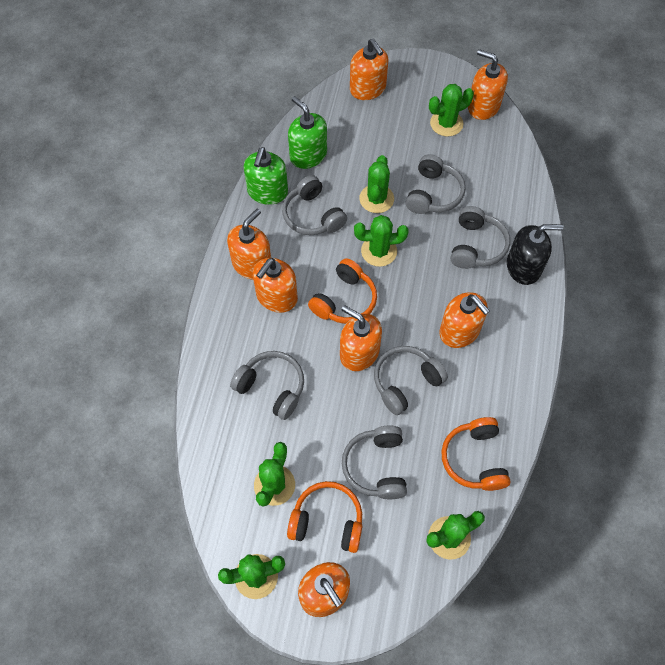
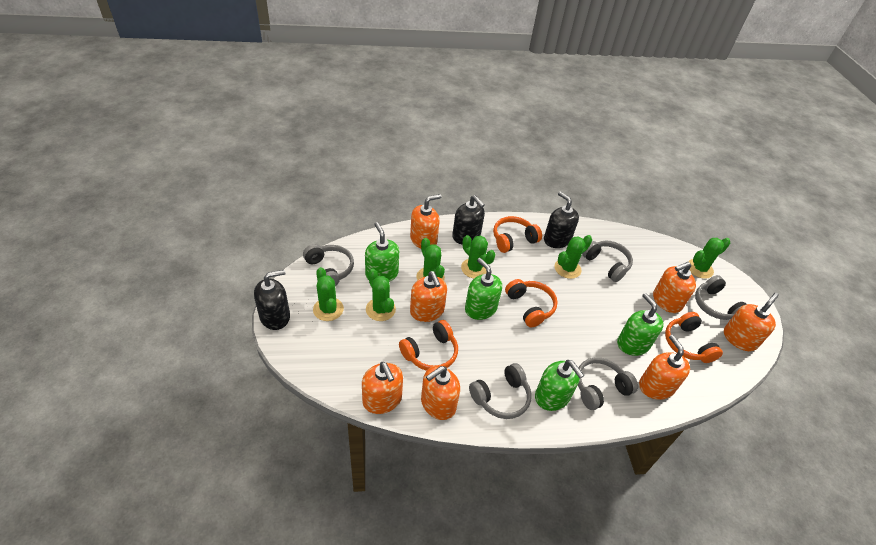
black soap dispenser: [507,224,564,285] = 1 -> [254,270,290,330] [452,195,485,244] [544,191,579,248] = 3
green soap dispenser: [243,147,288,205] [288,96,327,169] = 2 -> [365,222,399,282] [465,258,502,320] [535,360,584,411] [617,293,664,356] = 4
grey headphones: [230,351,304,420] [282,175,347,235] [342,425,407,499] [374,346,448,415] [406,154,465,214] [451,206,510,269] = 6 -> [303,244,354,286] [469,363,532,419] [578,357,638,410] [582,241,633,282] [695,275,747,320] = 5
orange headphones: [287,481,363,553] [308,258,377,324] [441,417,511,491] = 3 -> [399,320,458,371] [493,216,542,253] [505,279,558,327] [665,312,723,363] = 4

